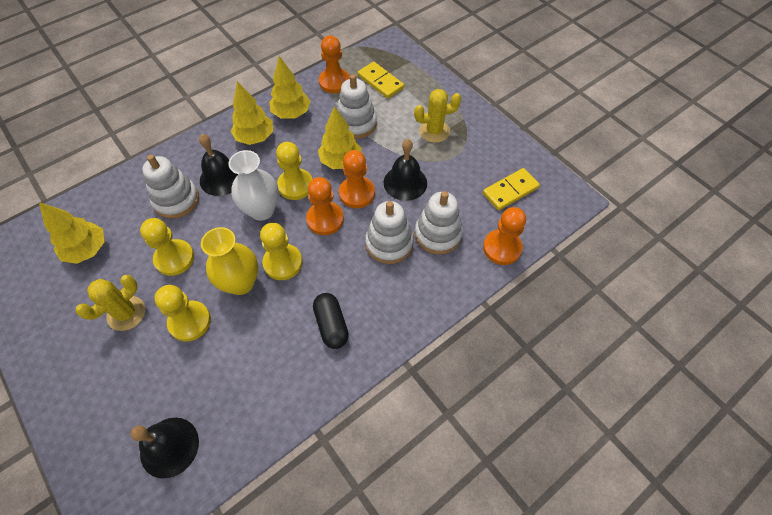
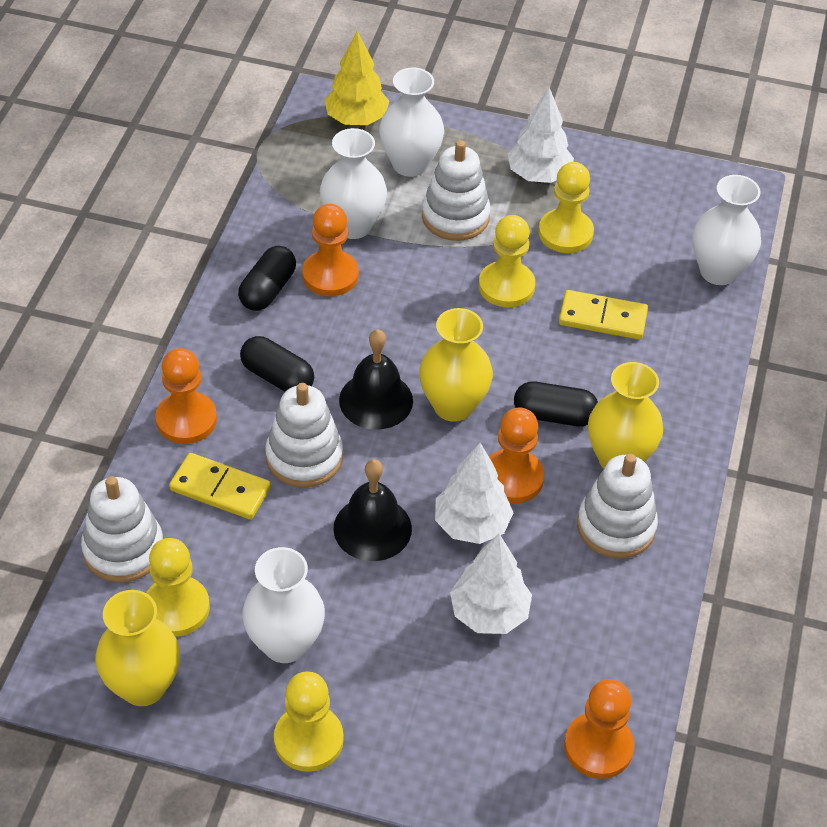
black bell: [131,418,199,479] [199,134,238,196] [384,139,427,201] = 3 -> [333,459,412,561] [339,329,413,430] = 2
black capsule: [313,293,349,349] = 1 -> [238,246,296,311] [240,336,314,392] [514,382,598,426] = 3
white tree: none = 0 -> [435,443,514,544] [450,534,532,634] [508,87,574,183] = 3
white vase: [228,150,279,221] = 1 -> [242,547,325,663] [320,128,387,239] [379,68,444,177] [692,175,761,285] = 4
yellow cactus: [76,275,145,331] [414,89,461,143] = 2 -> none = 0
yellow tree: [39,202,104,264] [231,81,273,145] [269,56,310,119] [318,106,361,169] = 4 -> [324,31,389,125] = 1
yellow vase: [201,227,258,295] = 1 -> [95,590,180,706] [419,308,493,422] [588,362,663,469] = 3

